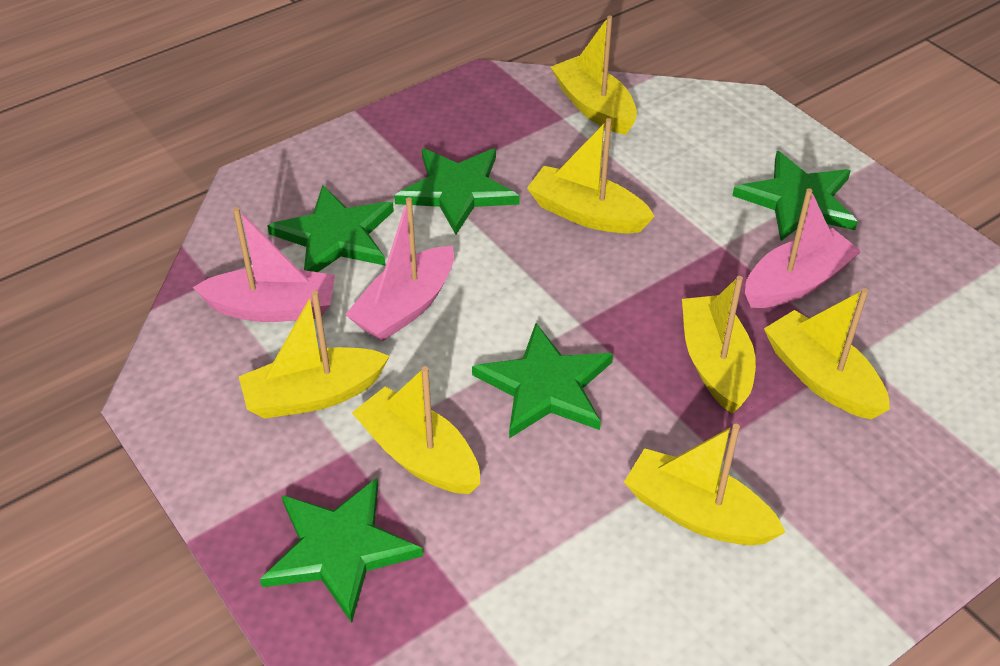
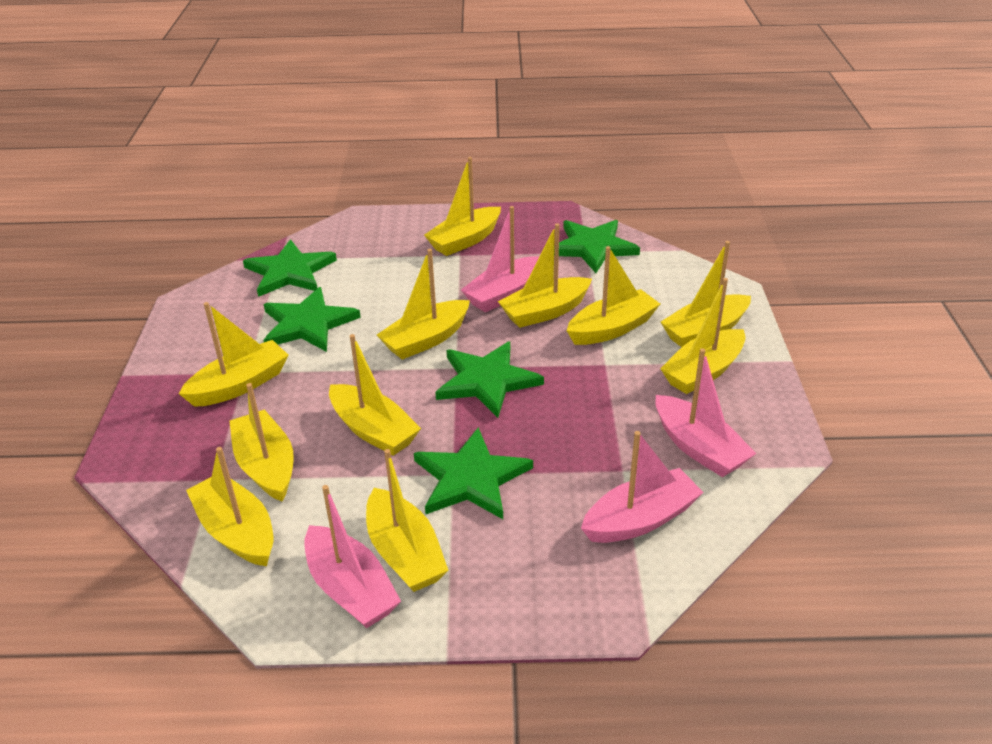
pink boat: [193,207,335,322] [345,197,454,342] [745,188,861,308] = 3 -> [305,485,401,628] [461,206,539,312] [581,431,704,543] [655,348,757,477] = 4
yellow boat: [239,291,390,418] [352,366,480,494] [527,118,655,233] [551,16,637,135] [624,424,786,545] [682,276,756,414] [764,288,890,419] = 7 -> [179,302,289,407] [186,447,273,566] [229,383,294,502] [329,334,421,456] [366,449,448,592] [377,249,470,359] [424,157,501,256] [498,223,592,328] [567,246,660,345] [660,278,745,394] [661,241,751,347] = 11

